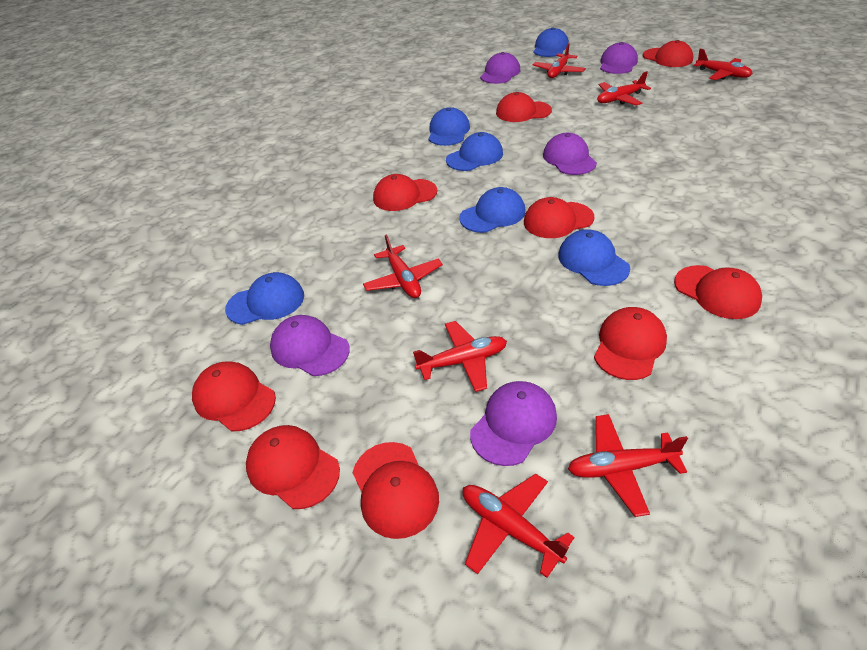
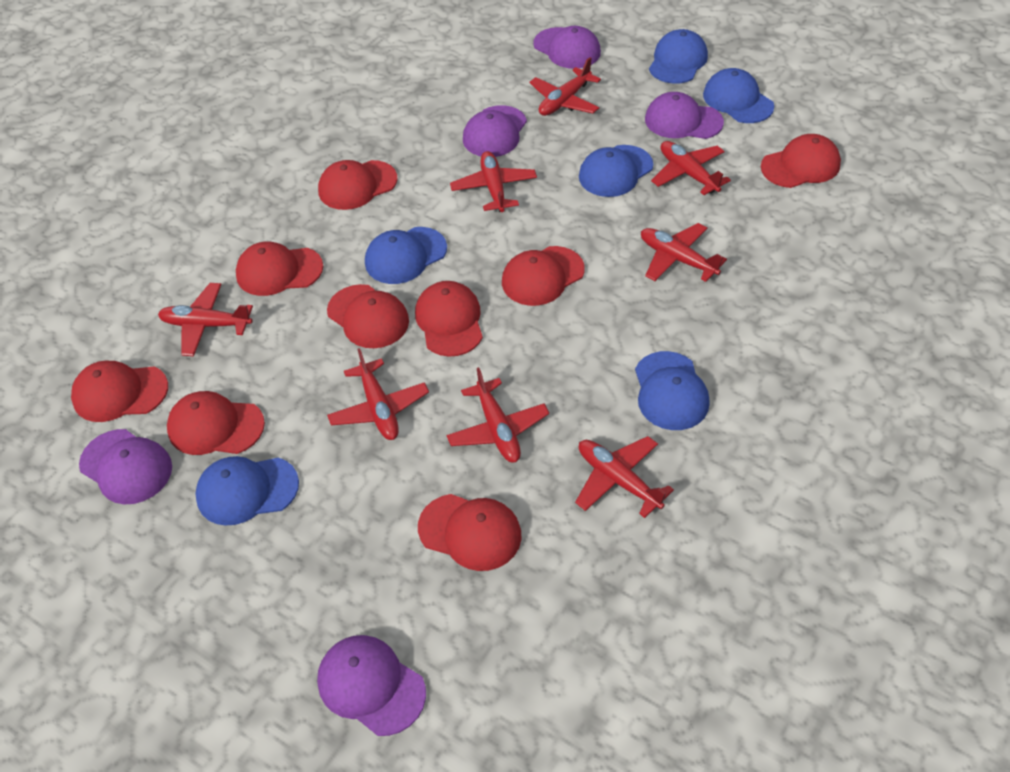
red plane: [363,235,443,298] [413,321,507,392] [463,474,575,578] [532,43,586,78] [568,414,688,517] [597,71,651,106] [694,49,753,80] = 7 -> [158,283,253,356] [327,348,429,440] [447,367,549,463] [450,151,537,212] [529,57,601,116] [575,436,674,518] [641,223,727,282] [651,141,731,195] = 8

